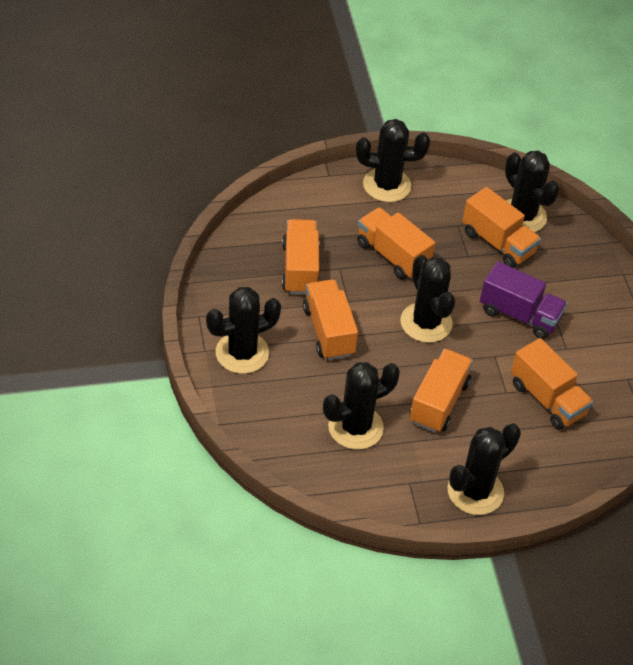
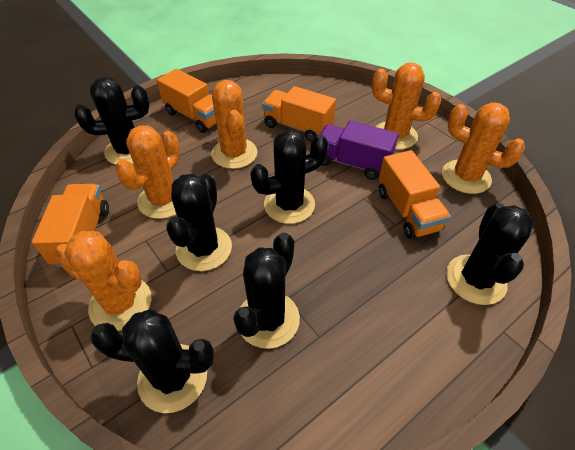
orange cactus: none = 0 -> [55,231,152,331] [115,125,180,219] [211,80,258,169] [372,63,441,149] [442,102,525,194] = 5
orange truck: [282,219,320,295] [303,279,358,360] [357,207,435,279] [410,349,473,433] [462,187,541,268] [511,338,593,430] = 6 -> [32,184,109,267] [157,69,216,133] [262,86,336,142] [378,150,451,239] = 4

